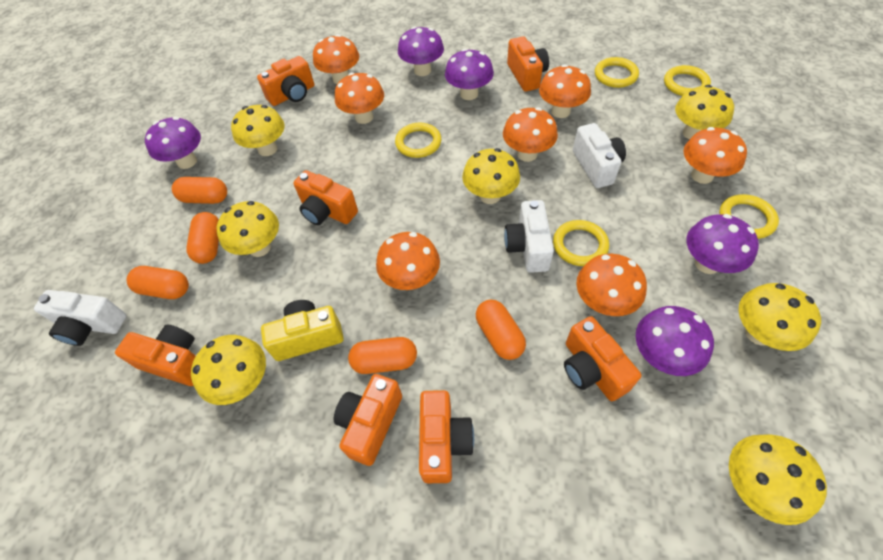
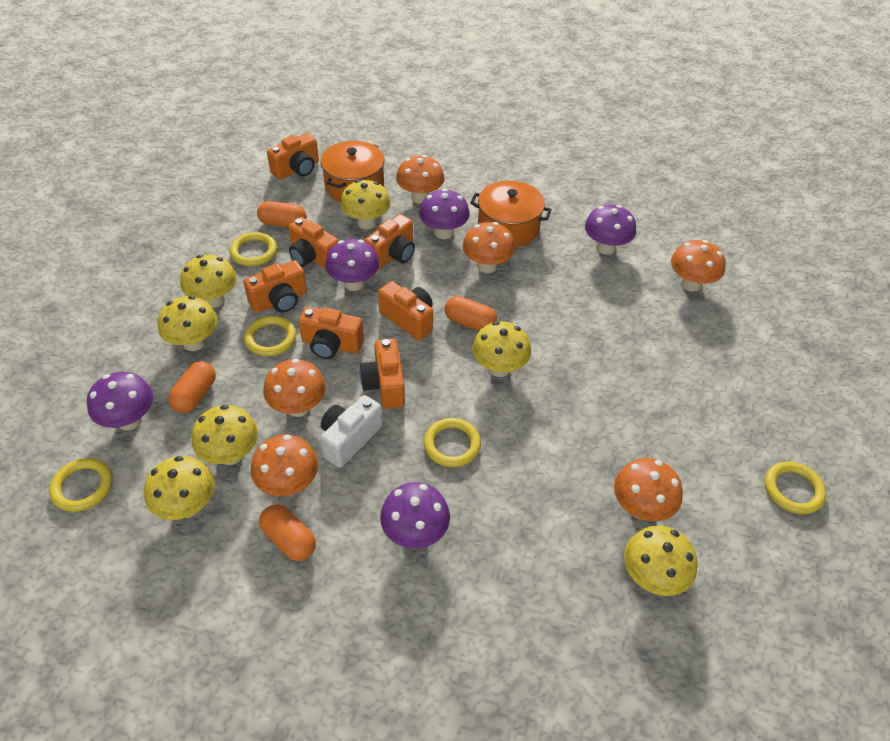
orange capsule: [127,266,189,299] [172,177,227,204] [187,212,219,264] [348,337,417,374] [476,300,526,360] = 5 -> [168,361,216,413] [257,201,306,227] [259,504,316,561] [445,296,497,331] = 4
orange mushroom: [313,34,359,84] [335,73,384,124] [376,232,440,290] [503,107,558,162] [539,64,591,118] [576,254,647,316] [683,127,747,184] = 7 -> [251,435,318,496] [263,359,326,417] [396,155,445,204] [462,222,515,273] [614,458,683,521] [671,240,725,292] = 6
orange pot: none = 0 -> [320,141,384,202] [470,181,552,248] = 2
white camera: [34,290,127,346] [504,200,554,273] [573,123,626,188] = 3 -> [320,395,382,468] = 1
yellow camera: [261,300,344,361] = 1 -> none = 0

